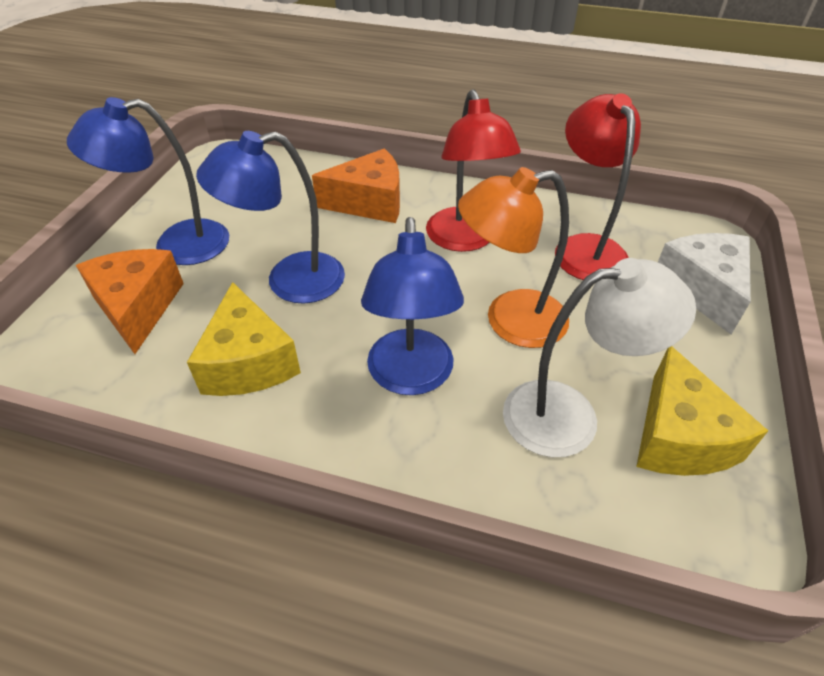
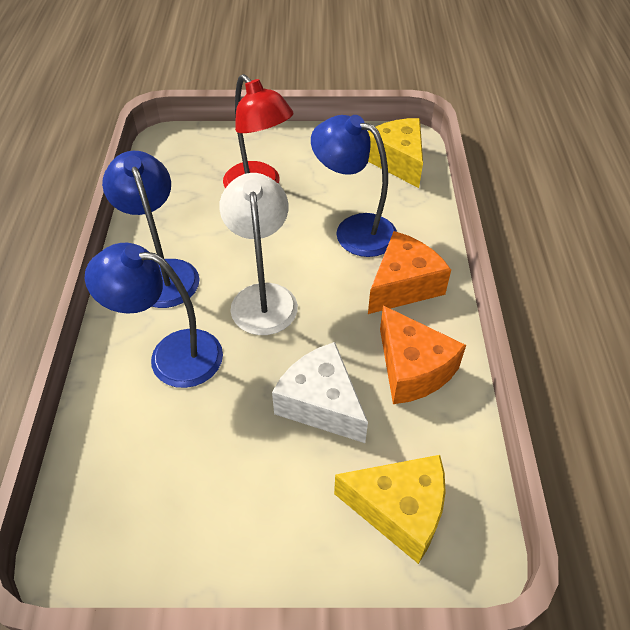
orange lamp: [458,167,569,348] = 1 -> none = 0
red lamp: [426,89,521,252] [555,93,641,280] = 2 -> [223,74,294,188] = 1

